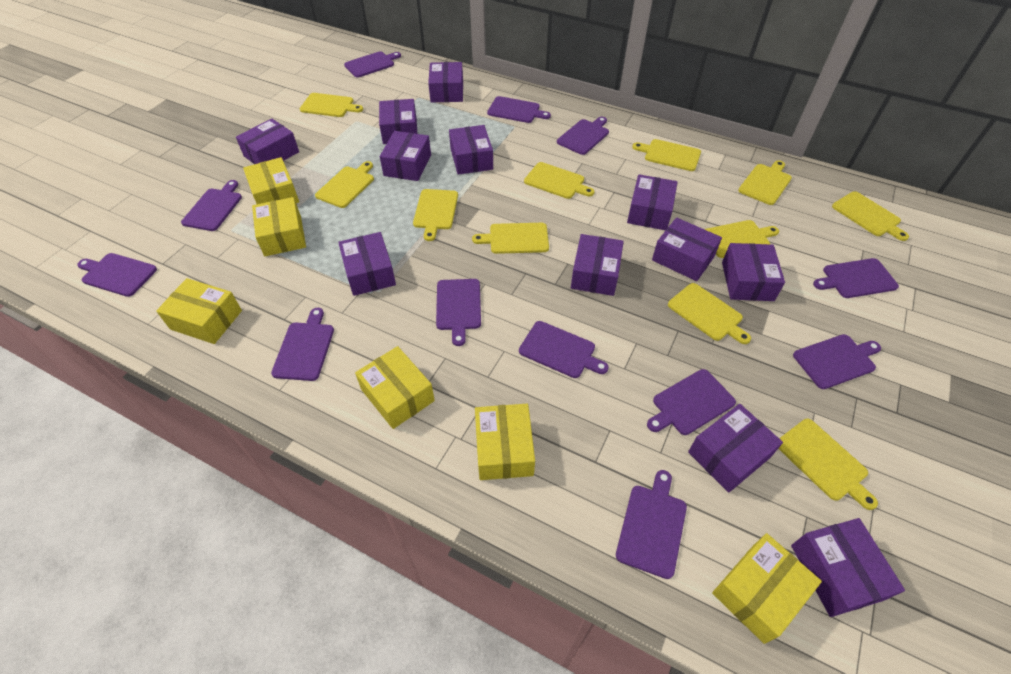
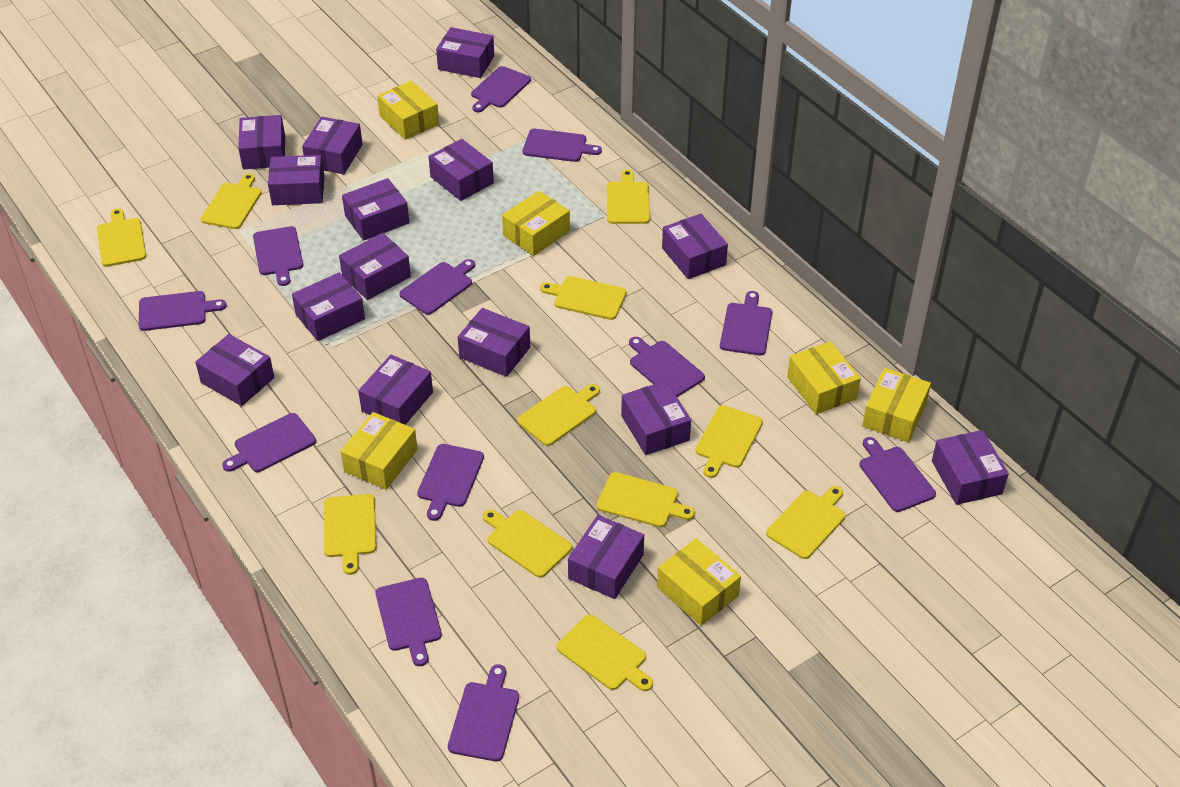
purple box: [236,118,299,164] [338,232,396,296] [379,99,418,144] [380,131,431,181] [428,62,463,102] [449,125,493,175] [571,234,624,296] [627,174,678,230] [652,217,722,281] [688,404,783,493] [722,243,785,301] [791,518,905,617] = 12 -> [195,334,274,406] [238,115,285,169] [268,155,324,205] [292,272,365,341] [302,117,363,174] [339,233,411,300] [342,178,409,241] [358,355,433,425] [428,139,494,201] [436,27,494,78] [458,308,530,377] [568,515,644,599] [621,381,691,455] [662,214,728,279] [932,430,1009,505] = 15

